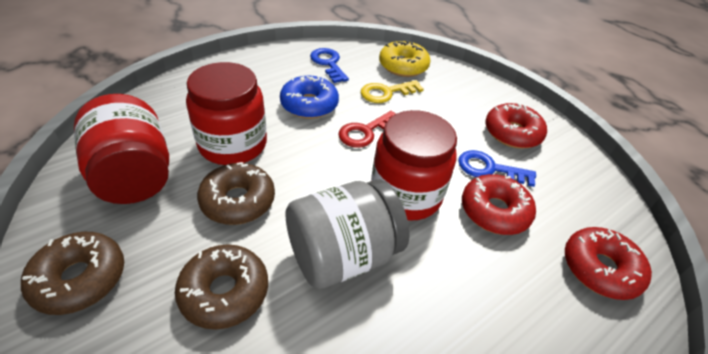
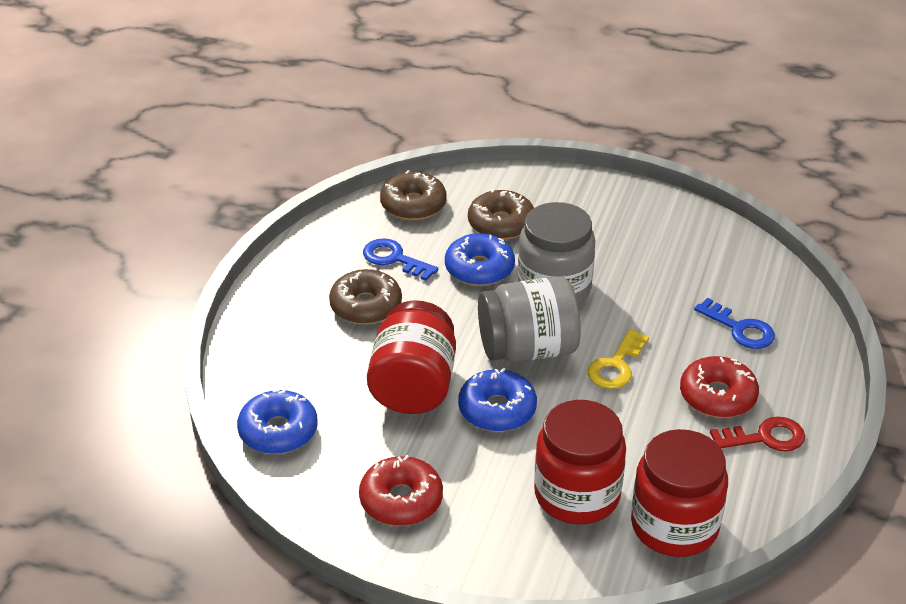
blue donut: [280,76,339,119] = 1 -> [237,389,318,454] [445,233,515,286] [458,368,537,432] = 3
grey jar: [285,180,409,289] = 1 -> [478,276,581,362] [518,202,596,304] = 2
red donut: [462,174,536,235] [485,103,547,149] [565,227,652,300] = 3 -> [359,455,443,526] [680,356,759,418] = 2
yellow donut: [379,40,430,77] = 1 -> none = 0

